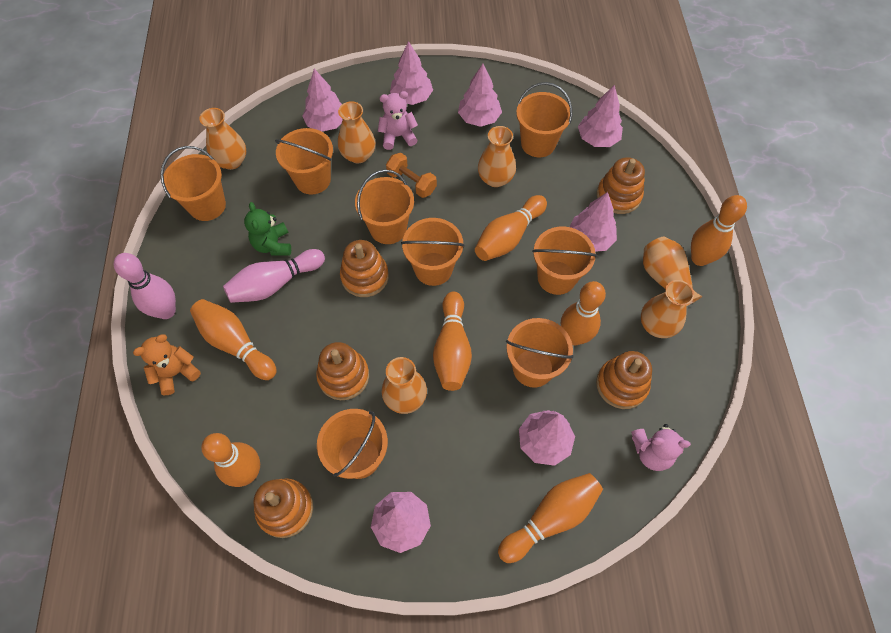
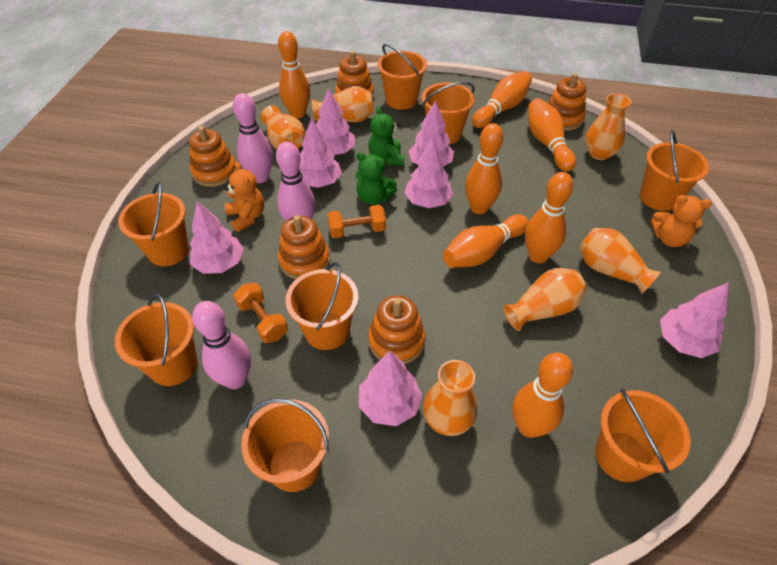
green teddy bear: [244,202,291,256] = 1 -> [355,152,397,205] [368,106,404,165] = 2
orange dumbbell: [386,153,437,198] = 1 -> [233,283,288,343] [327,205,386,238] = 2
orange teddy bear: [133,334,201,395] = 1 -> [225,162,264,232] [651,195,712,247] = 2
pink bowling pin: [114,253,176,319] [223,249,325,303] = 2 -> [192,301,251,389] [233,93,273,183] [276,142,315,221] = 3
pink teddy bear: [378,91,418,150] [631,424,691,471] = 2 -> none = 0

